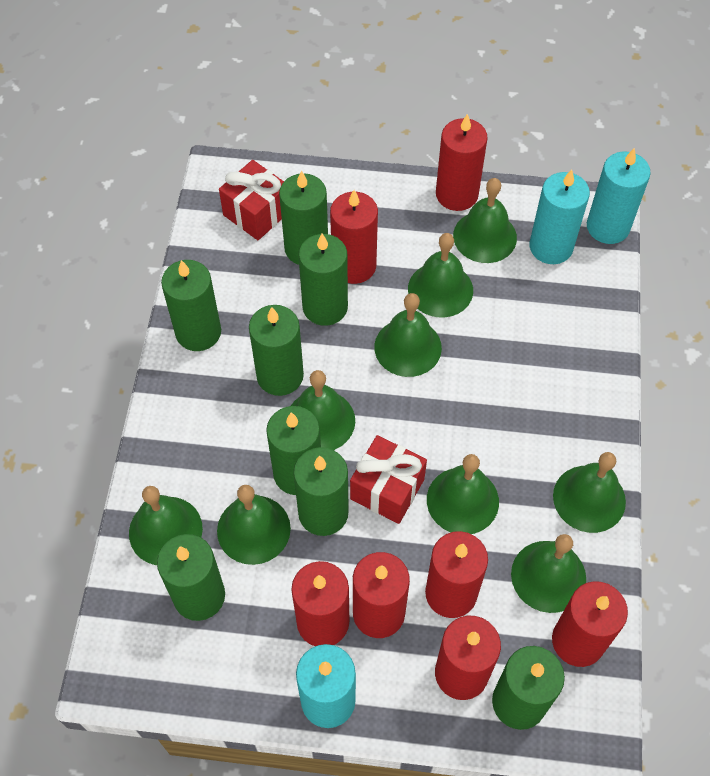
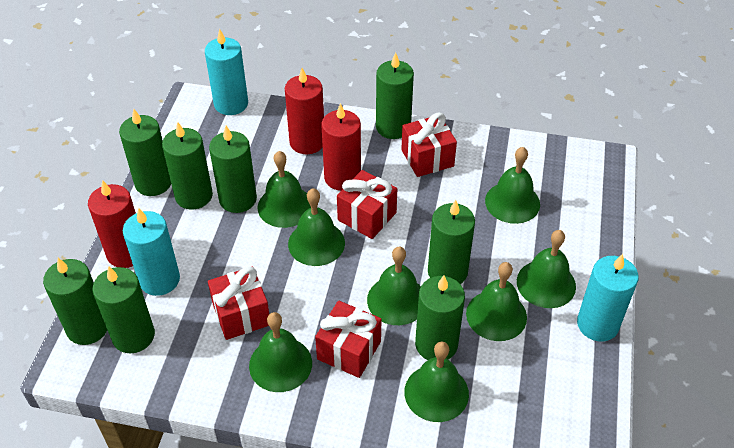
green bell: [129,486,203,565] [217,485,291,565] [291,370,355,450] [374,293,442,377] [408,233,473,318] [427,454,499,534] [453,178,517,263] [511,534,586,613] [553,452,626,533] = 9 -> [249,312,312,392] [257,151,311,228] [288,189,345,266] [367,247,421,325] [404,342,469,422] [466,262,527,341] [485,147,540,224] [517,230,576,308] = 8
red candle: [291,561,349,646] [330,190,378,284] [353,552,410,638] [425,531,488,618] [435,615,501,700] [436,114,488,211] [552,581,628,667] = 7 -> [88,180,136,268] [285,68,324,154] [321,103,361,191] = 3
red gift: [219,160,284,240] [350,435,427,524] = 2 -> [208,267,269,340] [315,301,382,378] [337,170,397,239] [401,113,457,177] = 4

